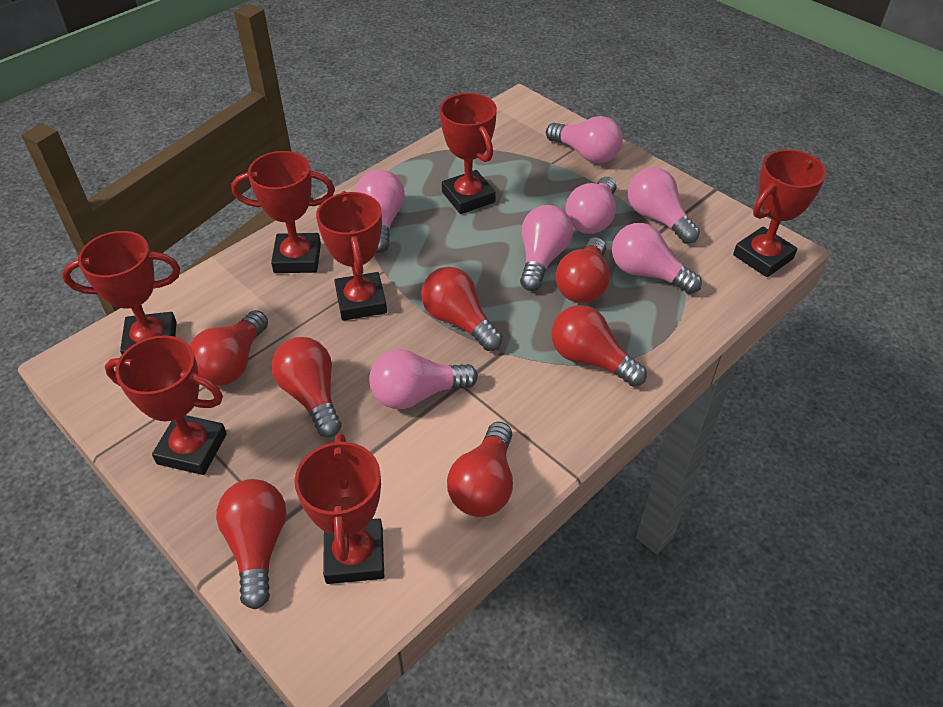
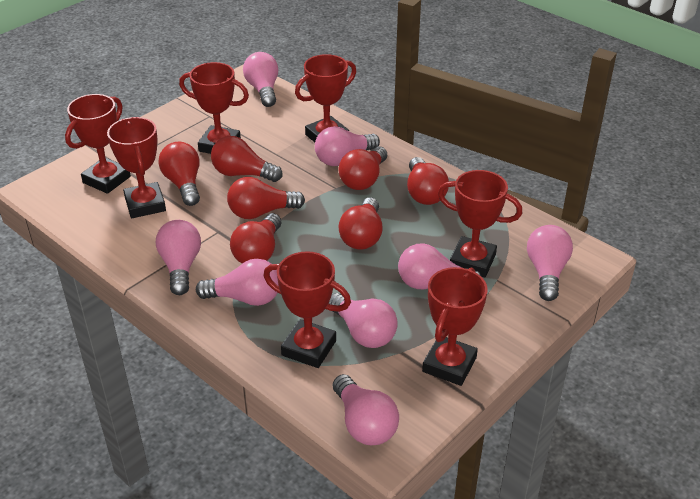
pink light bulb: [356,170,405,253] [369,349,478,409] [520,205,573,291] [546,116,623,163] [566,177,616,234] [612,223,702,294] [628,167,700,244] = 7 -> [156,220,201,295] [196,259,278,306] [243,52,278,107] [315,126,380,166] [329,293,398,348] [333,374,399,445] [398,243,482,289] [527,225,573,301] = 8

